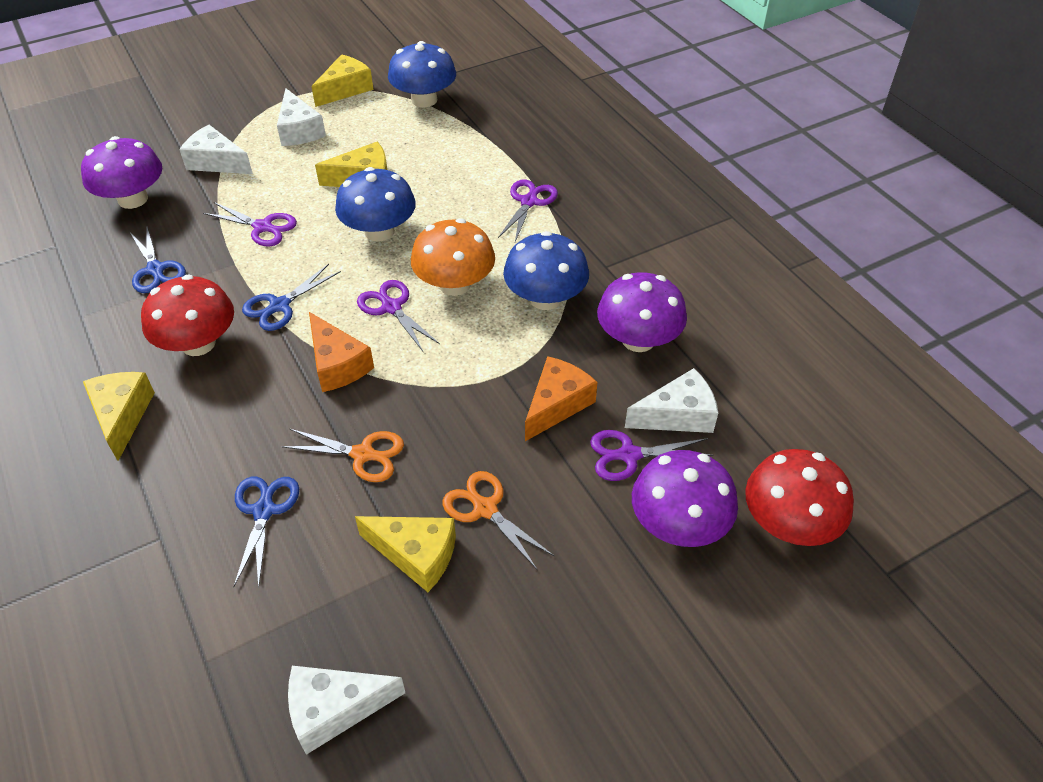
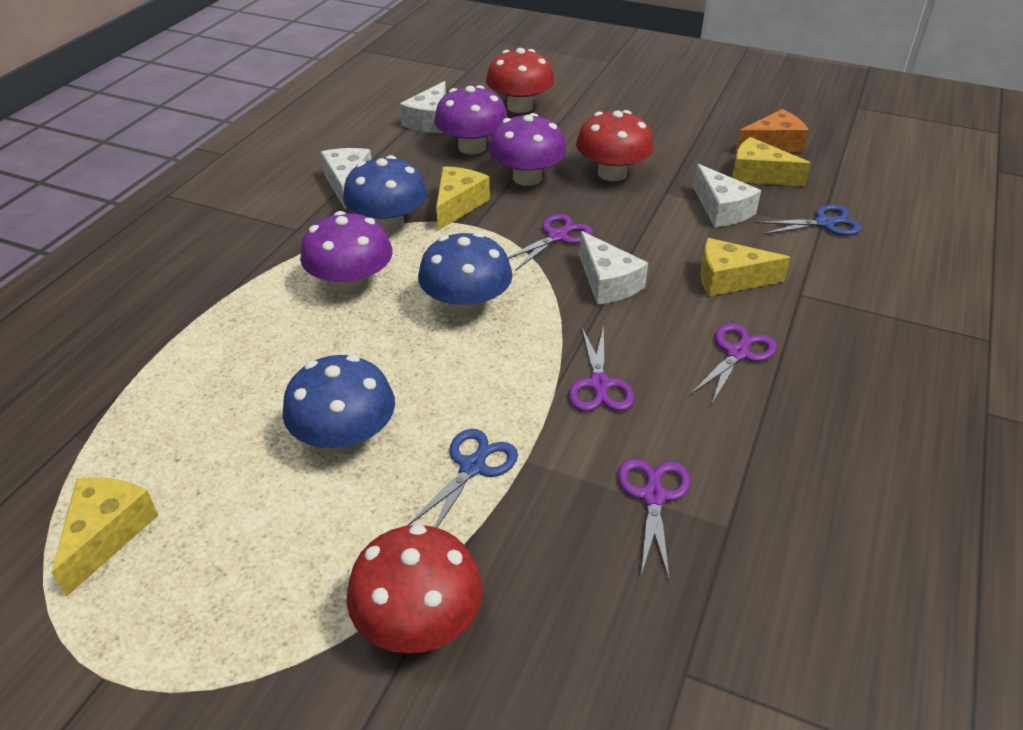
blue scissors: [129,227,186,293] [234,477,299,588] [242,264,341,331] = 3 -> [407,429,518,528] [756,205,862,236] = 2
orange cheese: [309,312,374,392] [525,356,598,441] = 2 -> [735,109,809,153] = 1
orange mushroom: [411,219,495,296] = 1 -> none = 0
orange scissors: [281,429,404,482] [443,471,555,569] = 2 -> none = 0
red mushroom: [141,274,234,356] [745,449,854,546] = 2 -> [347,524,483,653] [486,48,555,113] [576,110,654,181] = 3

